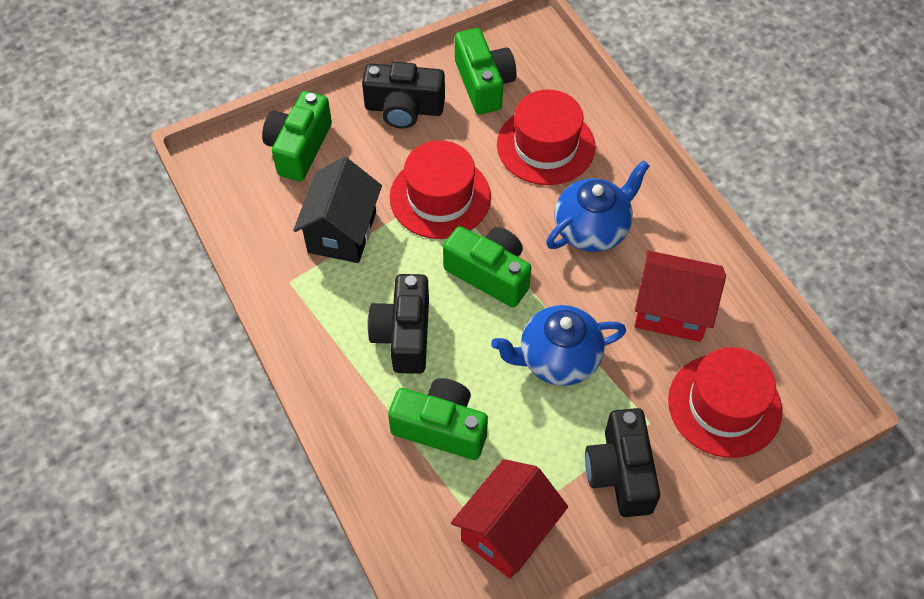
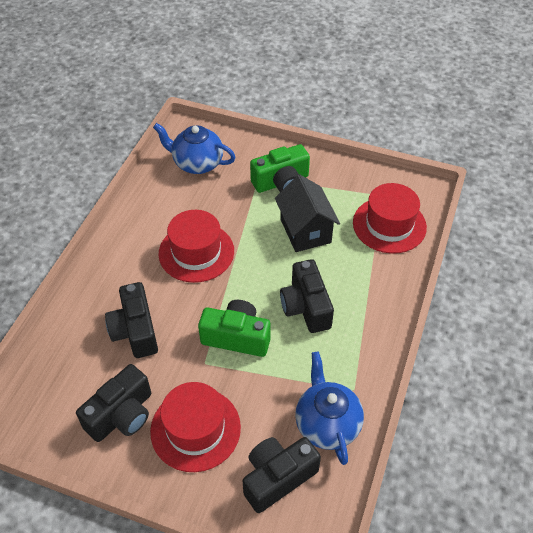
black camera: [362,62,445,129] [367,274,429,374] [585,408,660,517] = 3 -> [76,364,151,442] [105,282,158,358] [243,437,321,513] [280,259,334,333] = 4
green camera: [262,91,332,181] [388,378,488,460] [443,226,531,307] [455,28,517,115] = 4 -> [198,300,270,357] [250,144,310,193] = 2
red house: [451,459,568,578] [635,250,726,342] = 2 -> none = 0

